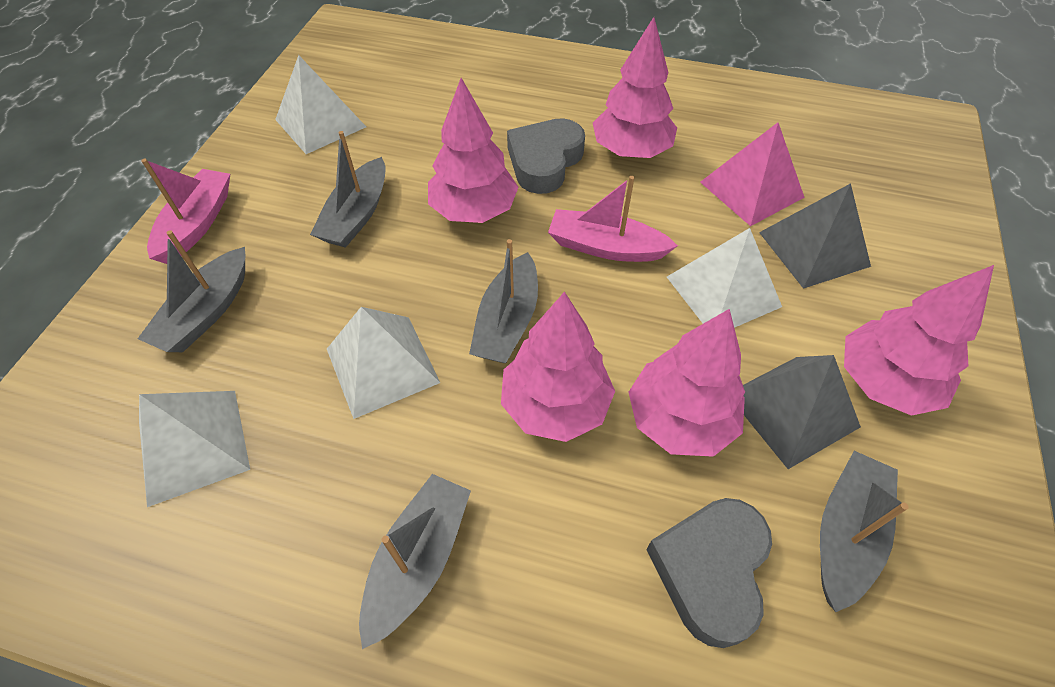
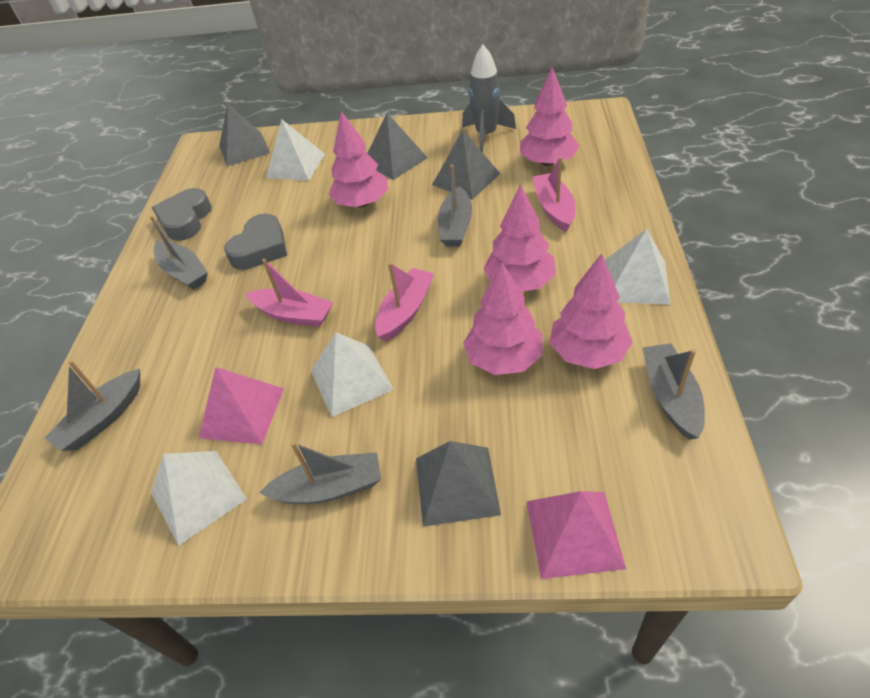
grey pyramid: [743,355,861,469] [759,183,871,289] = 2 -> [219,103,270,166] [367,113,428,180] [416,441,501,527] [432,130,501,200] = 4
grey rocket: none = 0 -> [462,44,516,153] = 1
pink boat: [141,159,230,264] [548,176,678,262] = 2 -> [246,259,333,327] [375,262,434,342] [533,157,575,232] = 3
pink pyramid: [700,122,805,226] = 1 -> [199,367,284,444] [526,491,626,579] = 2

